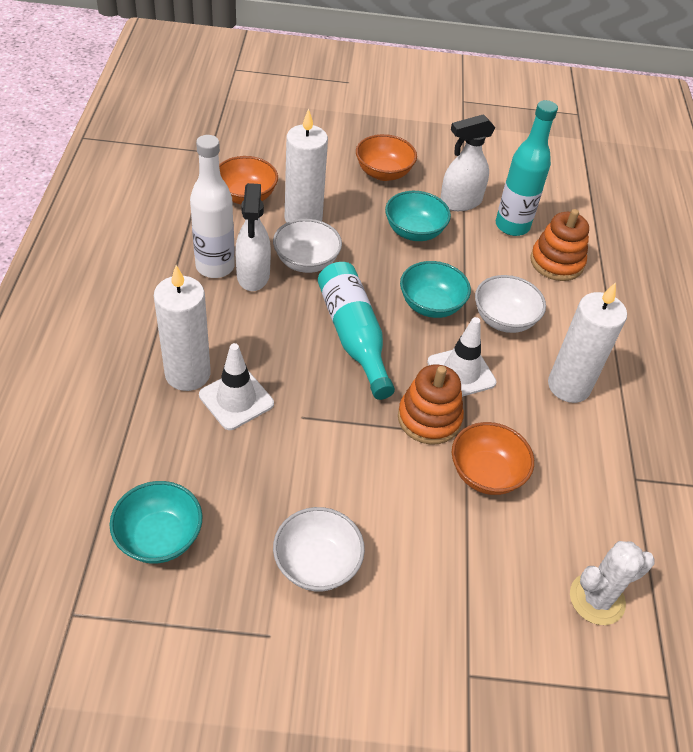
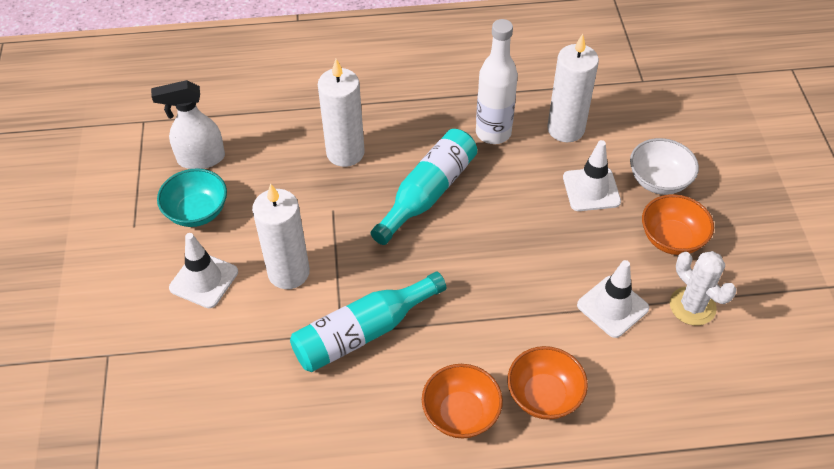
orange stacking toy: [398,364,464,445] [530,209,589,281] = 2 -> none = 0
turquoise bowl: [110,481,203,564] [385,191,451,241] [400,261,471,318] = 3 -> [157,168,227,227] = 1
white bowl: [273,219,342,273] [273,507,365,591] [475,275,546,333] = 3 -> [630,138,699,195] = 1
white spray bottle: [235,183,271,291] [440,114,495,211] = 2 -> [151,80,225,169] = 1
white traffic cone: [199,343,274,430] [427,317,496,397] = 2 -> [169,233,238,308] [563,140,621,211] [577,260,649,338] = 3

